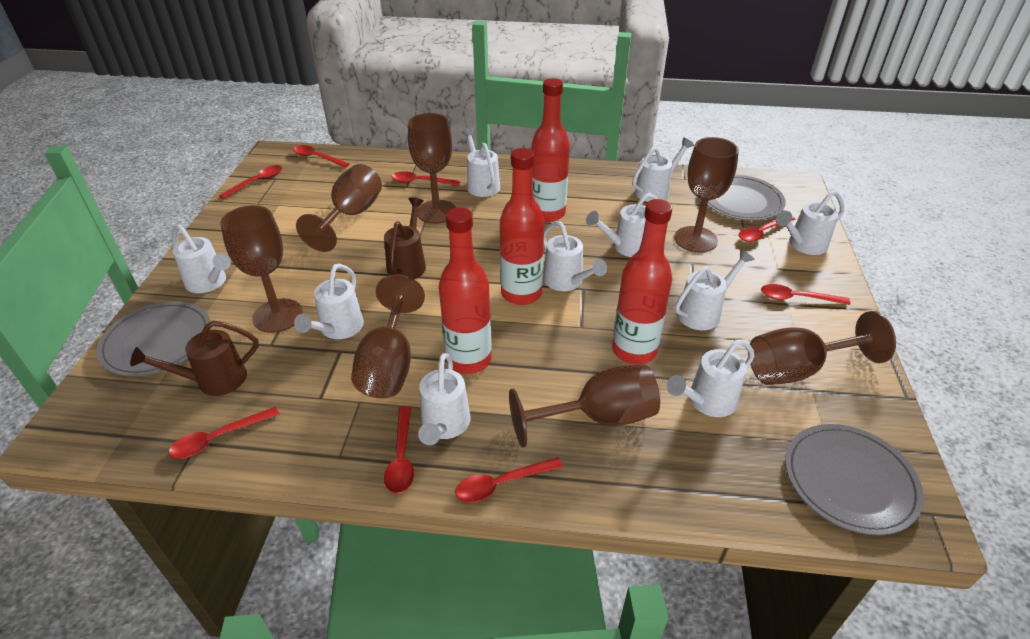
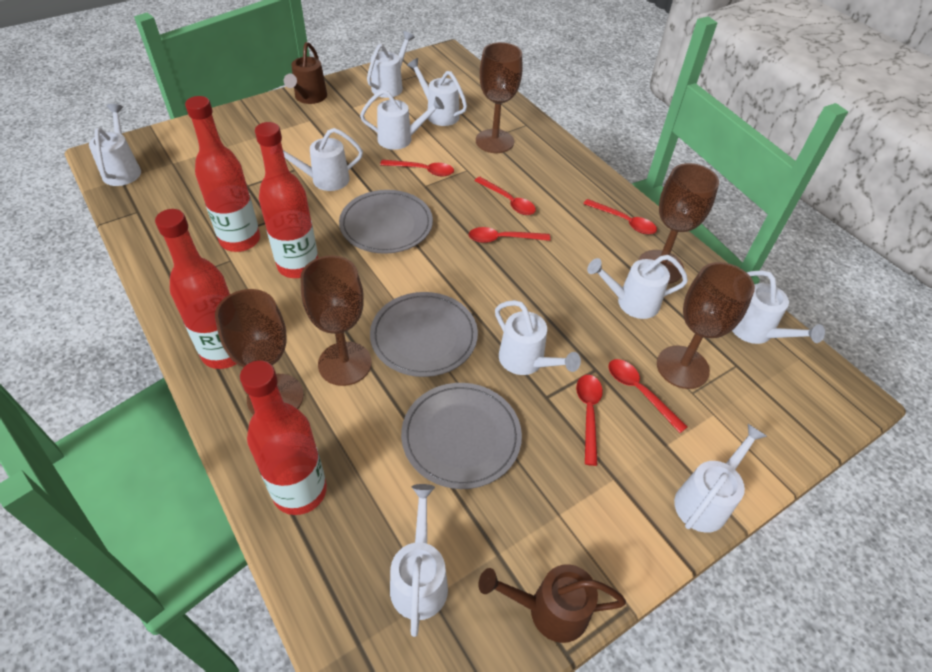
brown goblet: [220,205,303,333] [296,164,382,252] [351,274,425,398] [408,113,456,224] [509,364,660,448] [674,137,739,253] [750,311,896,385] = 7 -> [215,289,304,415] [300,255,372,386] [476,42,522,153] [639,163,719,284] [657,262,755,389] = 5
red spoon: [169,407,279,459] [219,165,282,199] [293,145,349,168] [384,406,414,494] [392,171,461,186] [455,457,563,502] [739,216,796,242] [761,284,850,305] = 8 -> [380,160,454,176] [469,227,550,243] [474,177,536,215] [576,375,603,466] [583,199,657,234] [608,359,687,433] = 6

